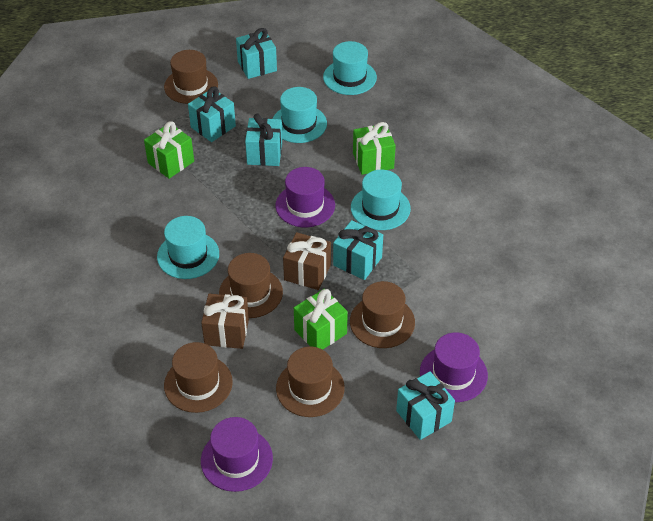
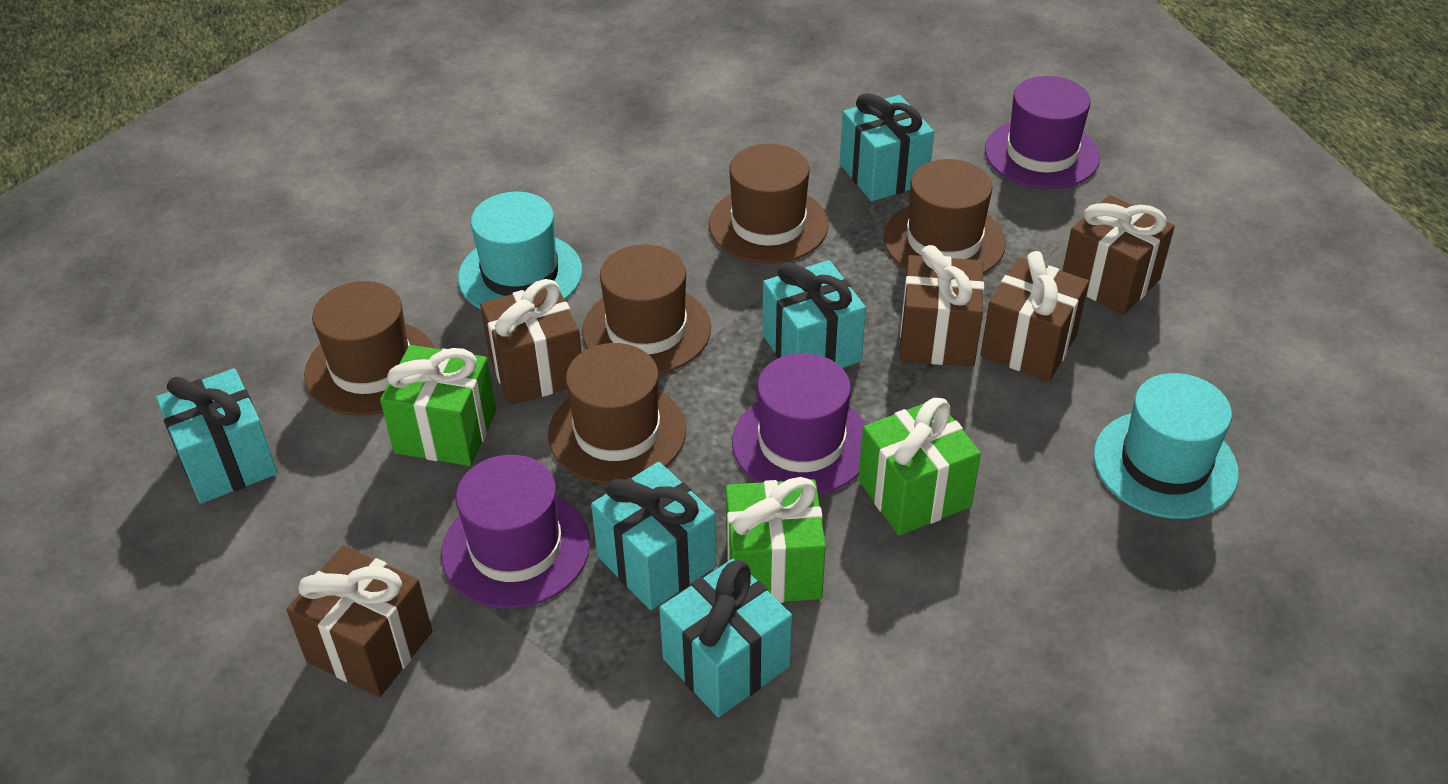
brown gift: [201,294,249,349] [283,232,331,290] = 2 -> [286,545,432,697] [480,279,582,405] [900,245,984,367] [980,251,1089,381] [1062,195,1175,315] = 5
turquoise hat: [157,216,219,279] [272,87,327,143] [323,41,377,95] [351,170,411,230] = 4 -> [458,192,582,309] [1094,373,1239,519] = 2

